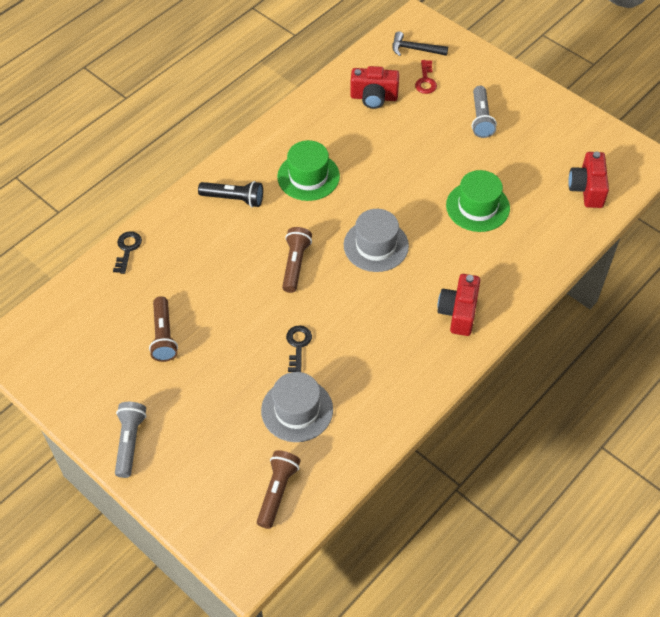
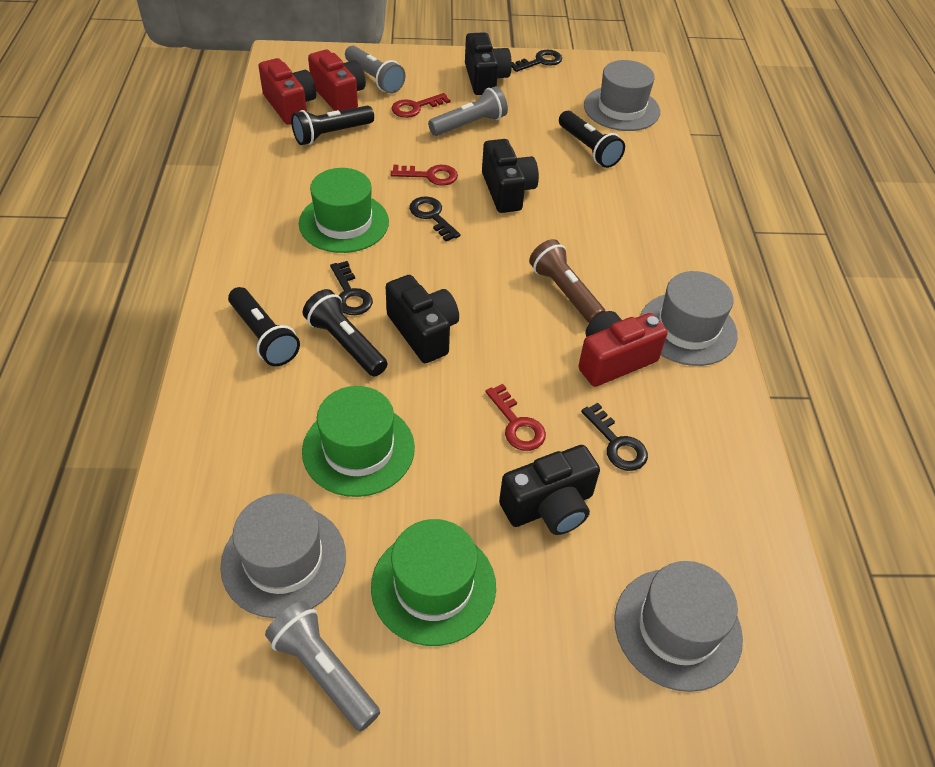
black camera: none = 0 -> [386,275,459,363] [465,32,512,95] [482,139,539,213] [499,445,600,535] = 4
black flashlight: [198,181,263,207] = 1 -> [228,287,300,366] [291,105,374,145] [303,289,387,377] [559,111,625,168] = 4
black hammer: [392,31,448,56] = 1 -> none = 0
black key: [113,231,142,274] [286,325,312,372] = 2 -> [330,261,373,315] [409,196,460,242] [512,49,562,72] [581,403,648,471] = 4
brown flashlight: [149,296,178,362] [257,450,301,529] [282,227,312,293] = 3 -> [529,239,606,323] = 1
green hat: [277,140,340,201] [446,170,510,232] = 2 -> [299,168,389,253] [302,386,415,497] [371,519,496,646] = 3
grey flashlight: [115,402,146,478] [472,86,497,138] = 2 -> [265,601,380,732] [345,46,405,94] [428,86,508,136] = 3
grey hat: [261,372,333,442] [344,209,409,272] = 2 -> [220,493,346,618] [584,60,660,131] [614,561,743,692] [640,271,738,366] = 4
red key: [415,60,437,94] = 1 -> [391,165,458,186] [392,93,450,118] [486,384,546,451] = 3

